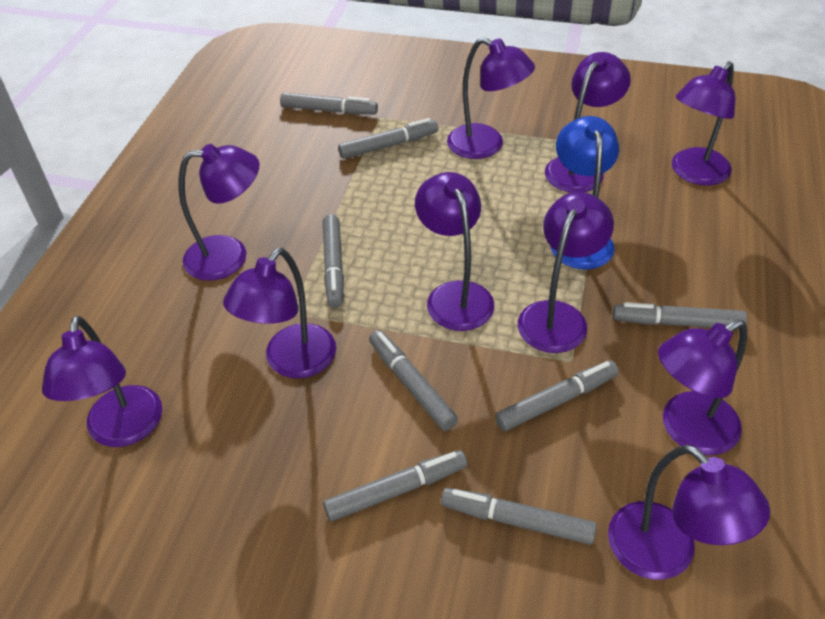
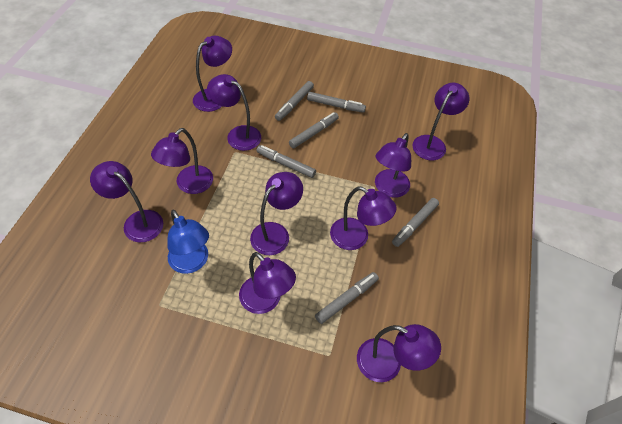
grey marker: [280,93,378,115] [323,214,344,308] [323,450,467,521] [338,118,438,159] [369,330,458,431] [441,488,597,545] [495,361,619,431] [613,302,747,329] = 8 -> [256,145,316,178] [275,81,314,121] [289,112,339,148] [307,92,366,113] [315,272,379,324] [392,198,439,247] = 6

